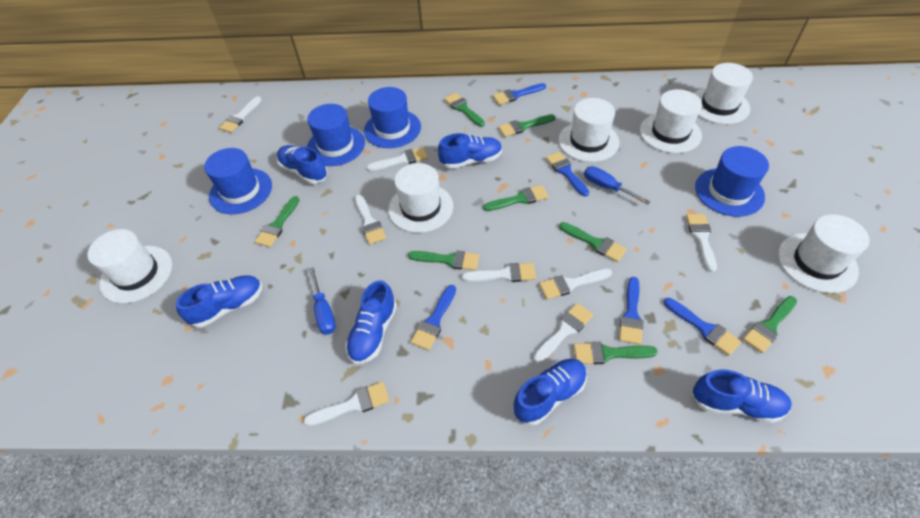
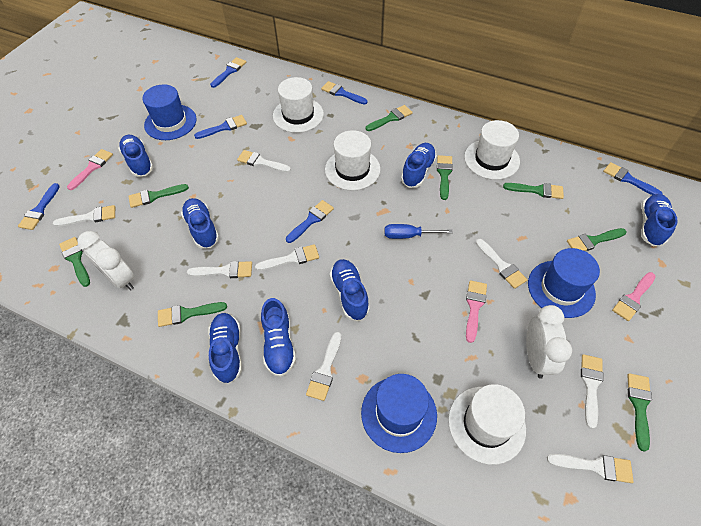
blue brush: [411,285,456,350] [493,83,546,105] [546,152,589,197] [619,277,643,345] [664,298,741,356] = 5 -> [18,183,60,230] [194,115,247,139] [210,57,246,88] [286,200,334,243] [321,81,368,105] [603,162,663,195] = 6
blue hat: [204,148,272,214] [307,104,365,166] [364,87,421,148] [695,146,769,217] = 4 -> [142,84,197,140] [361,374,437,453] [528,248,600,318] = 3
blue screwdriver: [309,267,336,335] [584,166,650,204] = 2 -> [385,224,453,239] = 1
blue shoe: [176,275,262,328] [277,145,328,184] [346,280,397,364] [438,133,502,169] [513,359,587,425] [692,370,792,423] = 6 -> [118,135,154,177] [181,198,219,249] [209,313,242,384] [261,298,296,377] [330,259,370,321] [401,143,437,188] [641,194,678,246] = 7
pink brush: none = 0 -> [67,149,113,190] [466,280,487,343] [612,272,656,321] = 3
white clock: none = 0 -> [77,231,134,290] [526,305,572,379] = 2
white hat: [87,229,172,303] [388,163,453,233] [559,98,620,162] [640,89,702,153] [694,63,753,124] [778,214,869,293] = 6 -> [273,77,324,133] [325,130,381,191] [448,384,526,465] [464,120,520,180] = 4

